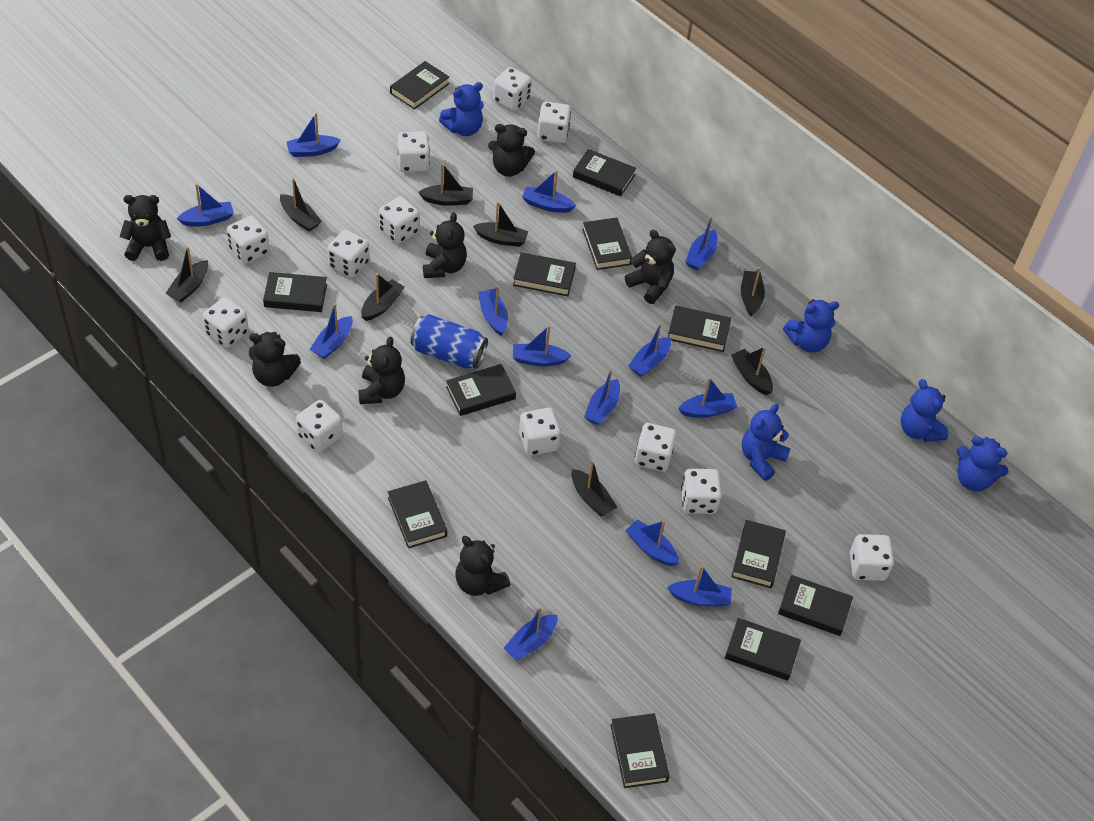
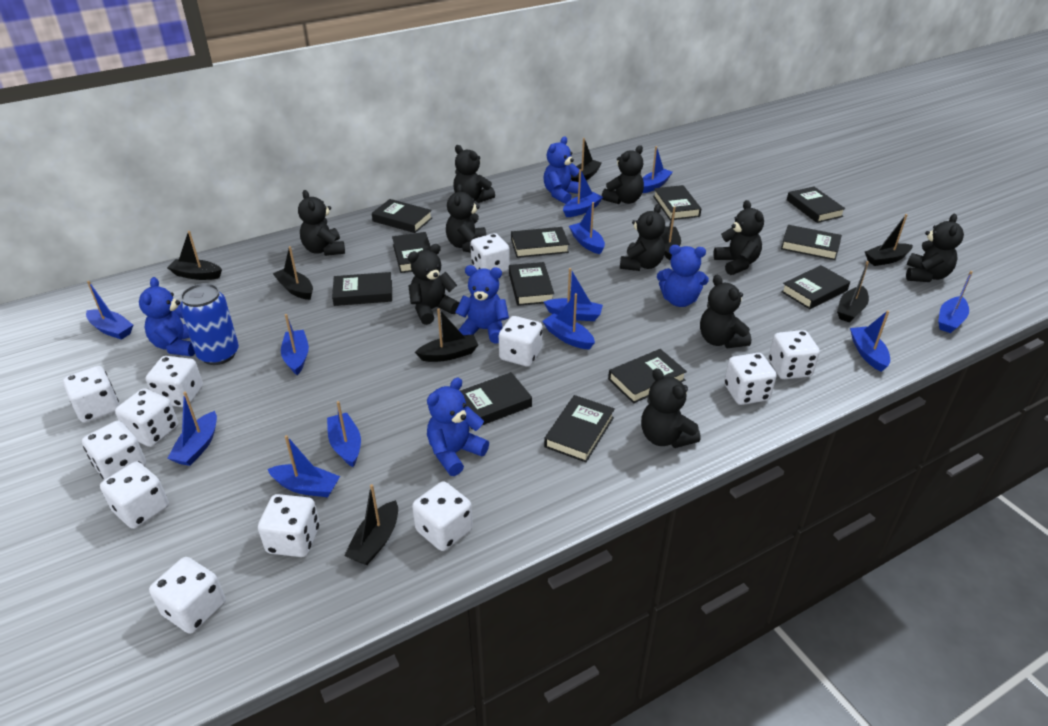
black teddy bear: [120,195,171,261] [249,332,301,387] [358,337,405,404] [423,212,467,278] [455,536,510,596] [488,124,535,177] [625,230,676,304] = 7 -> [298,190,345,256] [408,244,459,325] [446,184,486,253] [453,145,495,203] [602,145,644,204] [620,204,665,271] [641,368,701,448] [700,275,751,348] [713,200,764,275] [906,214,964,282] = 10
blue boat: [177,184,234,226] [286,113,341,157] [310,303,353,359] [478,286,508,336] [504,607,558,661] [513,325,572,366] [522,170,576,213] [584,369,620,425] [626,519,679,566] [628,323,671,377] [667,566,732,607] [678,377,737,418] [685,216,718,271] = 13 -> [86,281,133,340] [167,392,217,466] [268,435,340,497] [281,314,309,375] [327,401,361,467] [542,293,595,350] [544,268,603,321] [563,169,603,217] [569,202,605,254] [643,146,673,193] [850,310,890,372] [938,271,973,333] = 12

